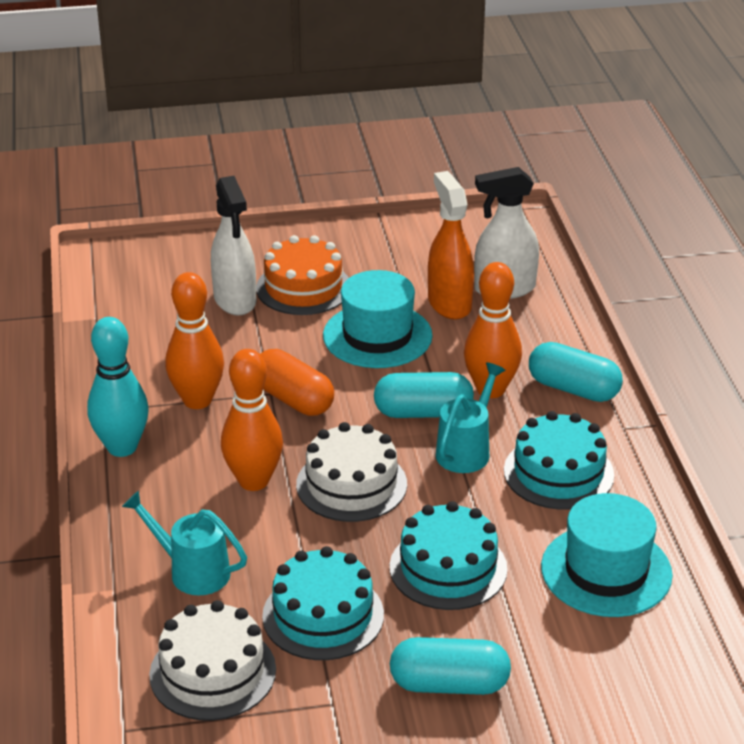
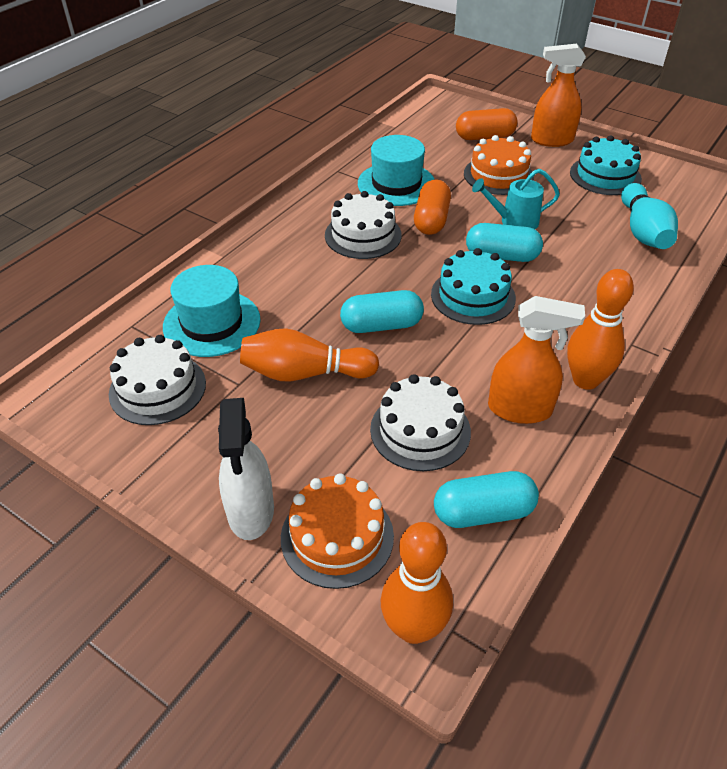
orange cake: [256,235,349,315] = 1 -> [281,473,394,589] [464,135,534,195] = 2
orange capsule: [260,349,334,416] = 1 -> [414,179,451,235] [456,108,518,140] = 2
orange spray bottle: [428,171,474,320] = 1 -> [488,296,585,424] [531,44,586,147] = 2
turquoise cake: [262,546,384,660] [390,501,507,610] [504,411,614,509] = 3 -> [431,248,516,325] [570,135,642,195] = 2
turquoise watering can: [122,491,247,595] [436,362,505,473] = 2 -> [472,169,560,229] = 1
white cake: [149,600,276,721] [296,422,407,522] = 2 -> [109,335,206,425] [325,191,402,259] [370,374,471,471] = 3
white spray bottle: [211,176,256,316] [474,167,539,299] = 2 -> [218,398,274,540] = 1

